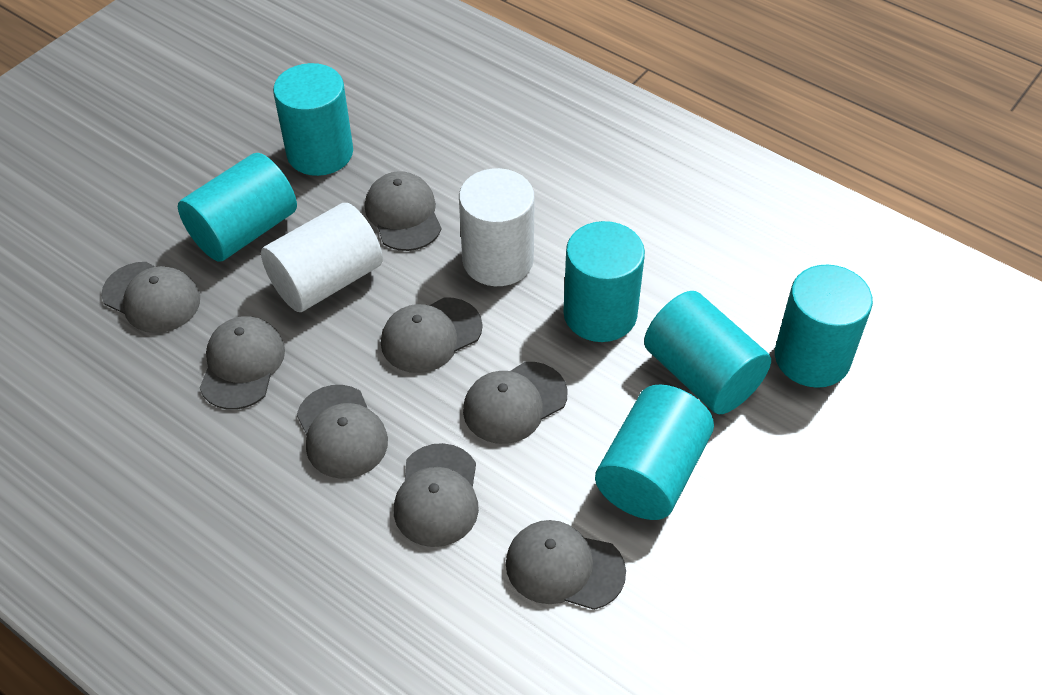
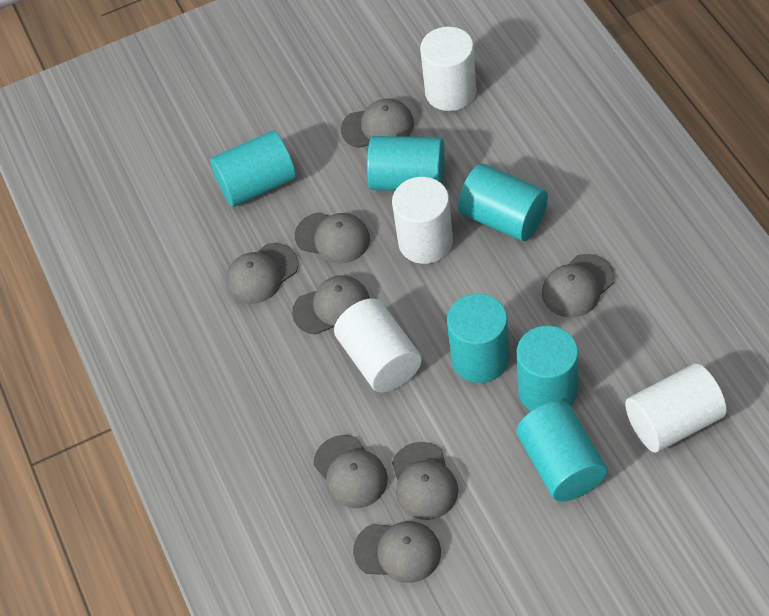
white cylinder: [261,203,383,312] [459,168,535,286] = 2 -> [334,298,422,392] [392,177,453,264] [420,27,477,111] [625,363,727,453] = 4

